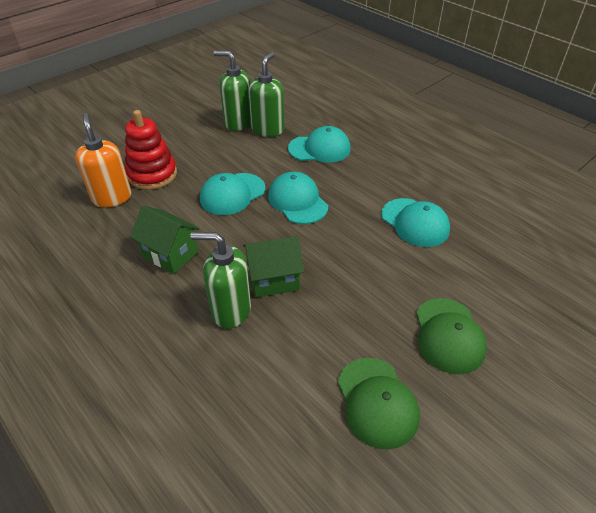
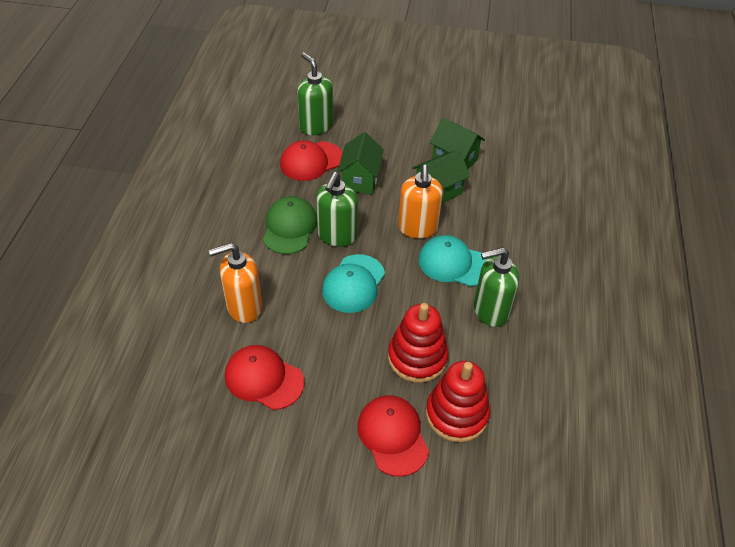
green cap: [338,358,420,449] [416,298,487,374] = 2 -> [263,196,317,254] = 1
green house: [130,206,200,274] [243,236,304,298] = 2 -> [337,132,384,194] [412,149,470,204] [430,117,485,169] = 3
orange soap dispenser: [75,113,131,207] = 1 -> [209,243,262,323] [398,165,443,238] = 2
red cap: none = 0 -> [225,345,304,410] [280,140,343,181] [357,395,429,477] = 3
red stacking toy: [125,110,177,190] = 1 -> [388,303,449,383] [426,361,490,442] = 2
turquoise cap: [200,173,265,215] [268,172,328,224] [288,126,351,163] [381,198,450,247] = 4 -> [322,254,385,313] [418,235,486,287] = 2

